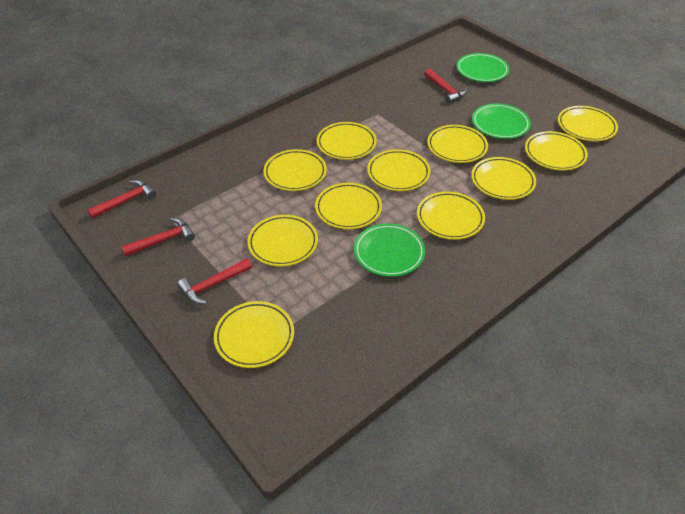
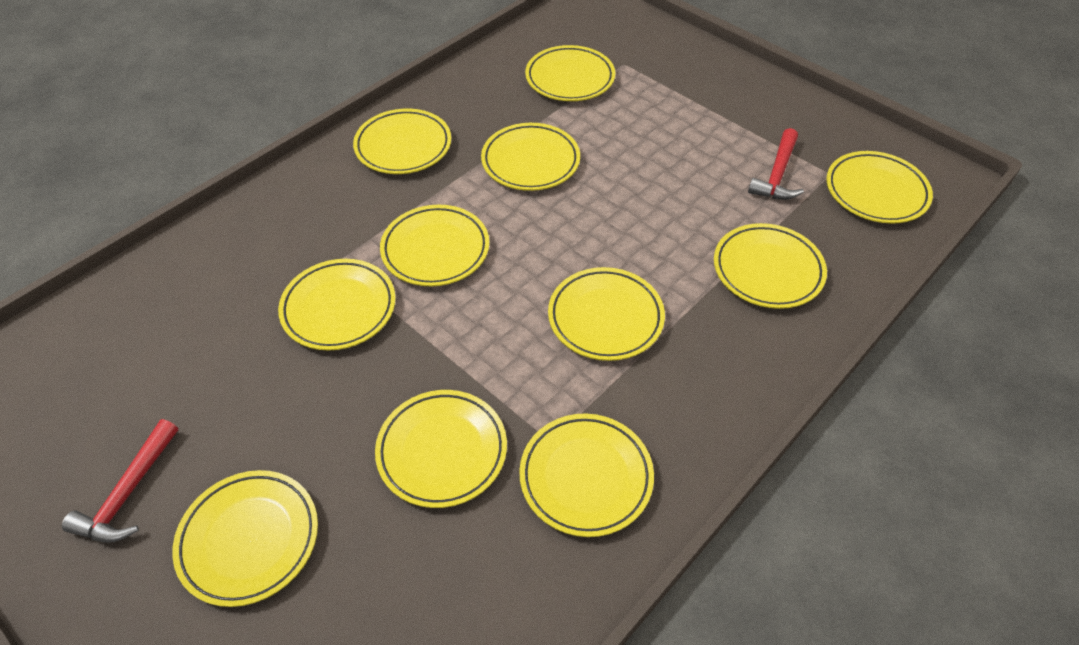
green plate: [354,224,425,277] [456,53,509,82] [472,103,531,139] = 3 -> none = 0
red hammer: [88,180,156,219] [121,218,195,256] [177,258,252,304] [424,69,467,103] = 4 -> [62,419,178,543] [748,128,804,200] = 2

